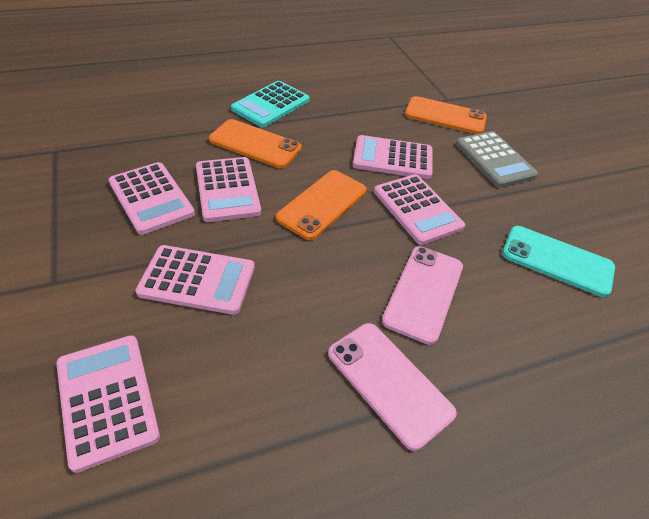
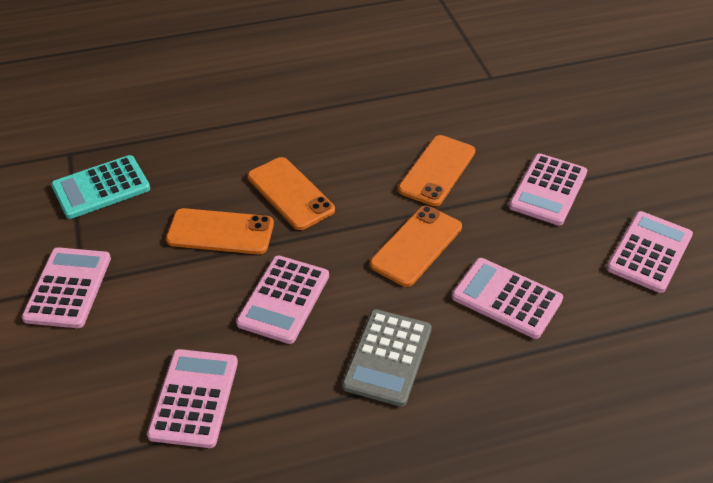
orange phone: [209,119,302,168] [276,170,367,240] [405,96,487,134] = 3 -> [166,208,274,254] [247,157,335,230] [370,206,462,287] [398,135,475,206] = 4
pink phone: [328,323,457,451] [382,246,463,345] = 2 -> none = 0
turquoise phone: [502,226,615,297] = 1 -> none = 0

